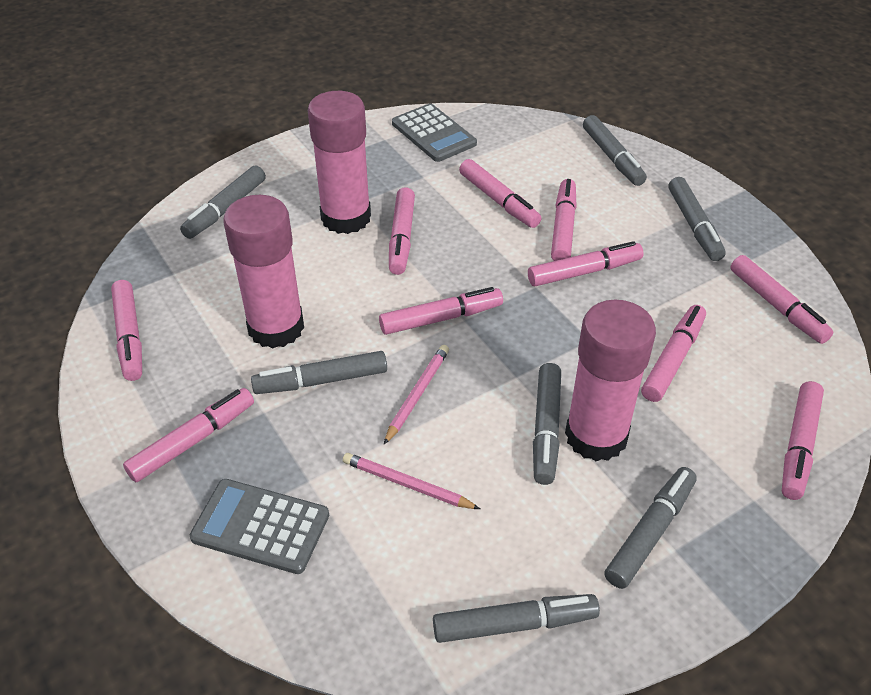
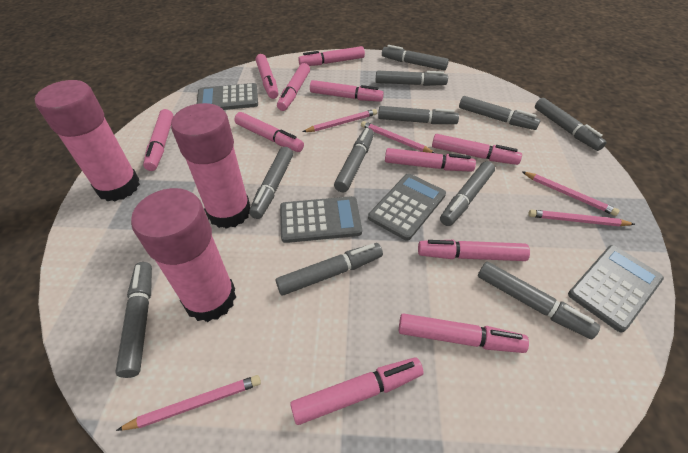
grey calculator: [190,479,329,574] [392,103,477,162] = 2 -> [197,83,258,110] [280,196,362,243] [368,173,446,241] [568,245,664,332] = 4
grey marker: [180,165,266,239] [251,351,387,394] [433,594,600,643] [533,363,561,485] [583,115,647,186] [604,467,697,589] [668,177,726,261] = 7 -> [115,262,152,378] [249,147,293,219] [276,243,383,295] [334,128,374,193] [375,71,448,86] [378,106,459,124] [382,45,449,70] [440,161,495,226] [459,96,541,130] [478,261,600,339] [535,98,606,151] = 11
pink marker: [111,280,142,381] [123,388,254,482] [379,287,503,335] [389,187,415,275] [459,159,542,228] [528,241,644,286] [551,179,577,261] [641,305,706,402] [730,255,833,344] [782,381,824,500] = 10 -> [143,109,173,171] [234,112,304,152] [256,54,279,99] [277,63,310,111] [290,357,424,425] [298,46,365,66] [310,80,384,102] [385,148,476,172] [399,313,529,353] [418,240,530,261] [432,134,522,165] = 11
pink pencil: [343,453,480,509] [384,345,449,444] = 2 -> [116,375,261,431] [303,109,377,132] [361,121,435,153] [521,171,620,216] [528,210,635,226] = 5

